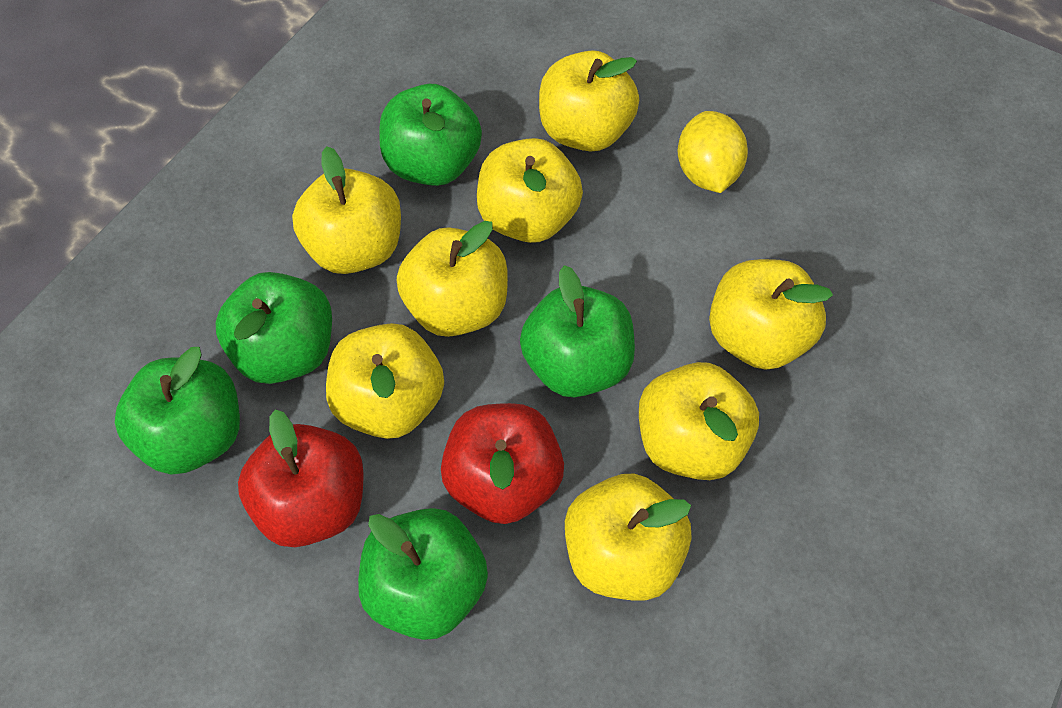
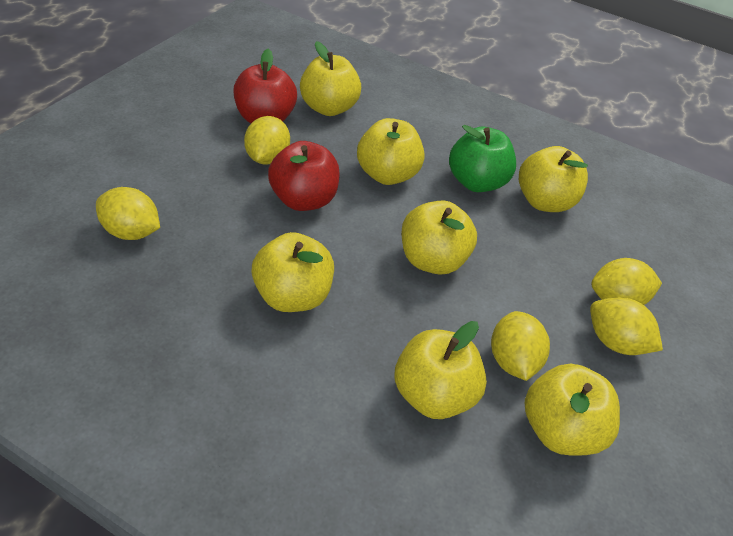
green apple: [115,347,240,475] [215,272,332,384] [358,508,488,640] [379,84,482,186] [520,265,635,397] = 5 -> [449,125,516,192] = 1
yellow apple: [292,146,401,274] [326,323,444,439] [397,221,508,337] [477,138,583,243] [539,50,639,151] [565,474,692,600] [639,362,759,480] [709,259,833,370] = 8 -> [251,232,334,312] [300,41,361,116] [357,118,425,185] [394,321,487,419] [401,200,477,275] [519,146,588,212] [525,364,620,455] = 7
yellow lemon: [678,111,748,193] = 1 -> [96,187,160,240] [244,116,290,165] [491,311,550,381] [590,297,663,355] [591,258,662,305] = 5

